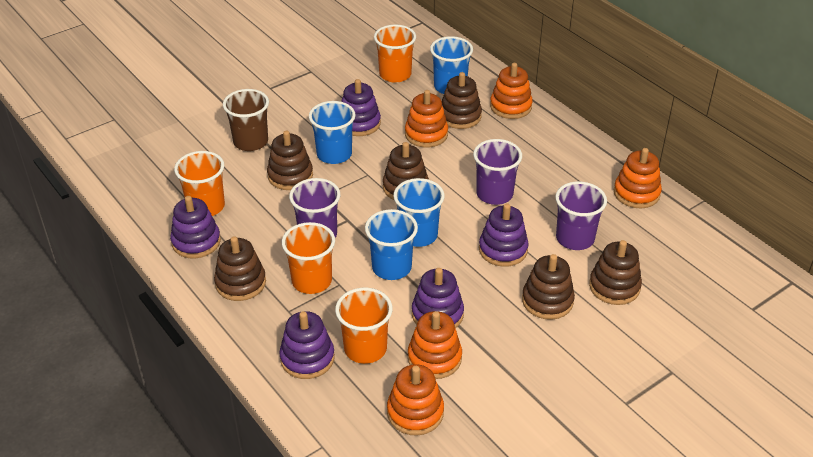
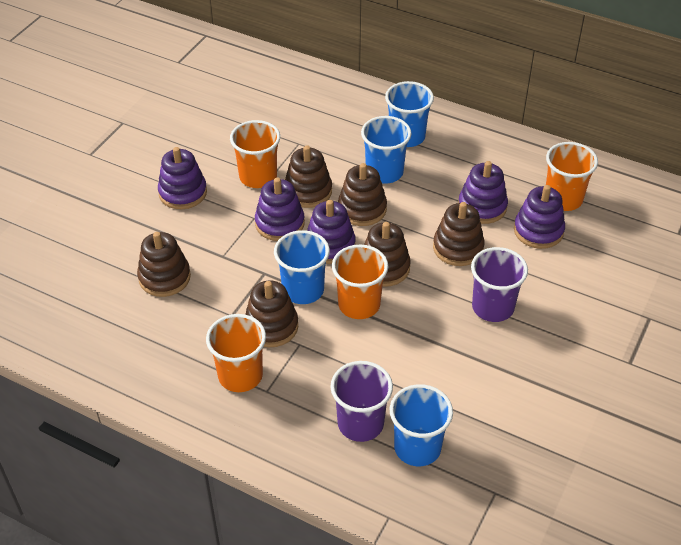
brown cup: [223,89,269,151] = 1 -> none = 0
orange stacking toy: [387,364,444,436] [405,90,448,148] [408,311,462,379] [490,63,533,119] [614,148,662,208] = 5 -> none = 0
purple cup: [289,178,341,238] [473,139,522,205] [555,182,607,250] = 3 -> [331,361,393,442] [471,247,528,322] = 2

